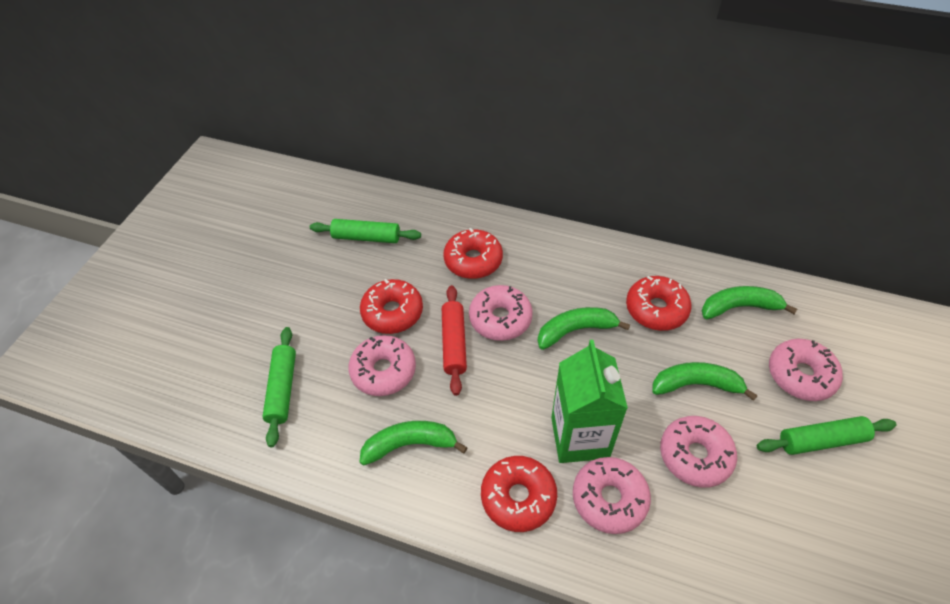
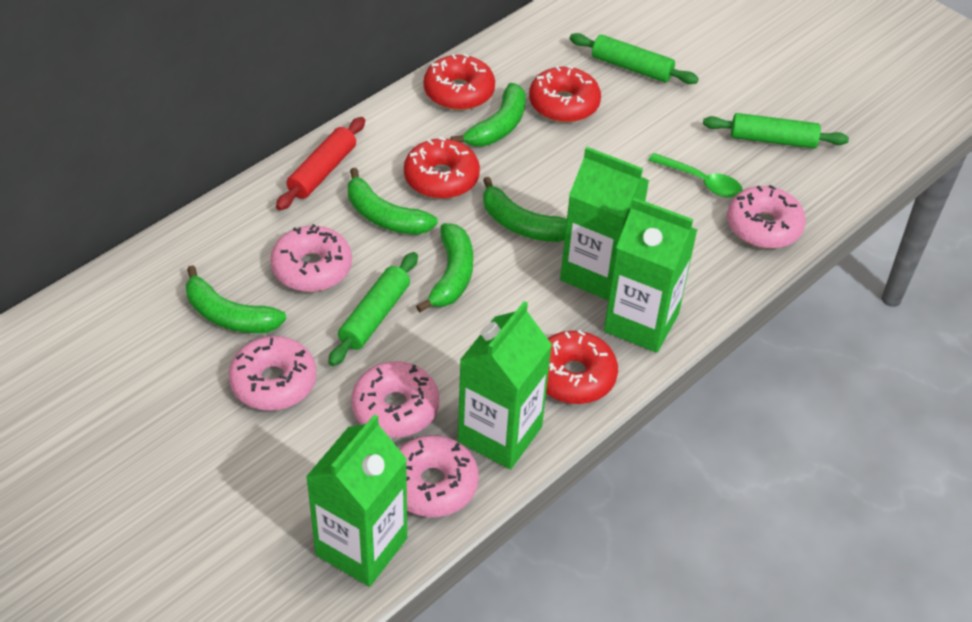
green banana: [360,421,468,465] [538,307,630,350] [652,362,758,401] [701,286,797,319] = 4 -> [186,265,287,333] [348,168,438,235] [416,223,473,312] [451,83,525,146] [483,177,567,242] = 5
green carton: [551,340,628,463] = 1 -> [306,414,407,587] [458,301,552,469] [560,147,649,300] [604,197,697,353] = 4
green spoon: none = 0 -> [648,153,743,198] = 1

